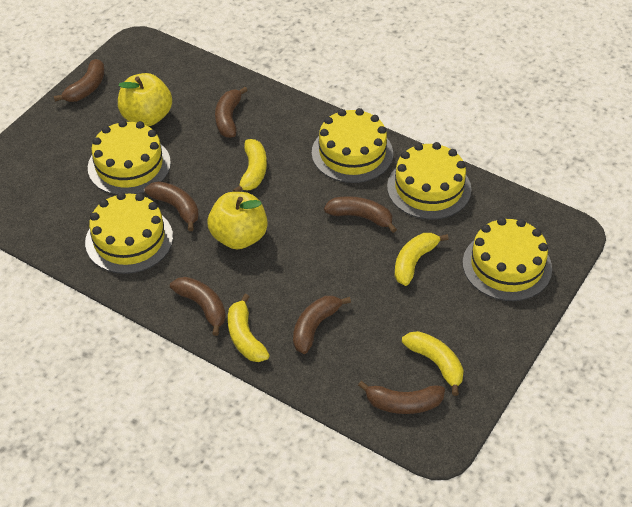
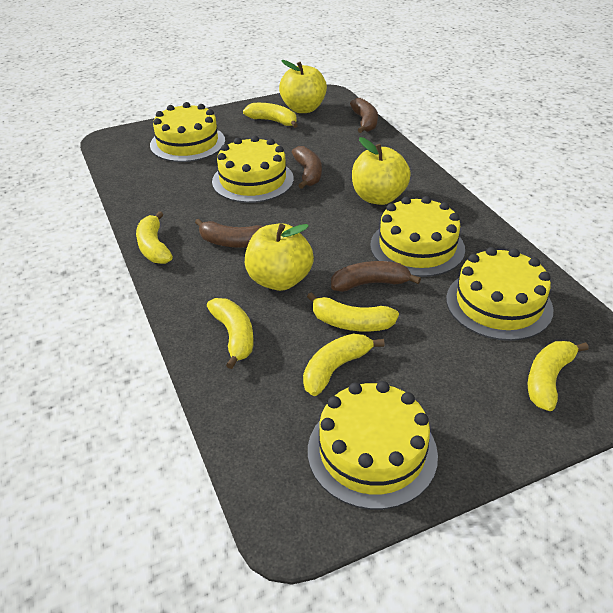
brown banana: [54,59,105,102] [144,181,199,231] [170,277,226,336] [215,87,248,138] [293,296,351,354] [324,196,397,233] [358,381,445,414] = 7 -> [195,219,264,248] [292,146,322,189] [331,261,421,292] [350,98,378,133] = 4
yellow apple: [118,73,172,126] [208,192,268,249] = 2 -> [245,223,314,291] [279,60,327,113] [352,137,411,205] = 3
yellow banana: [228,294,270,362] [233,139,267,192] [395,233,449,286] [402,331,464,396] = 4 -> [136,211,173,264] [207,298,253,369] [243,103,298,128] [303,333,385,396] [307,292,399,332] [528,341,589,411] = 6

